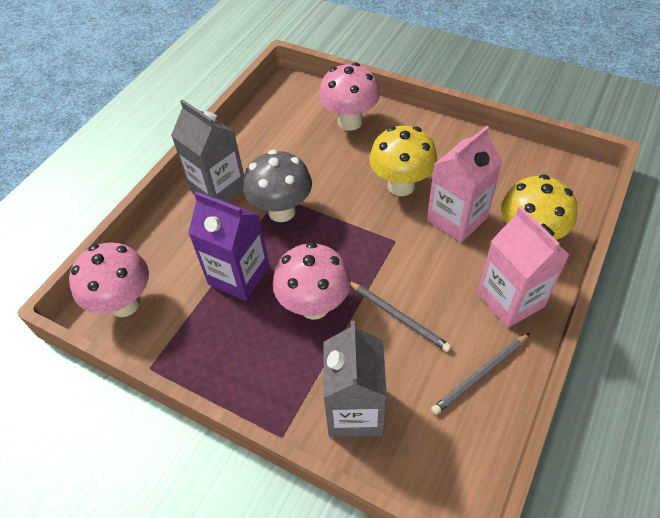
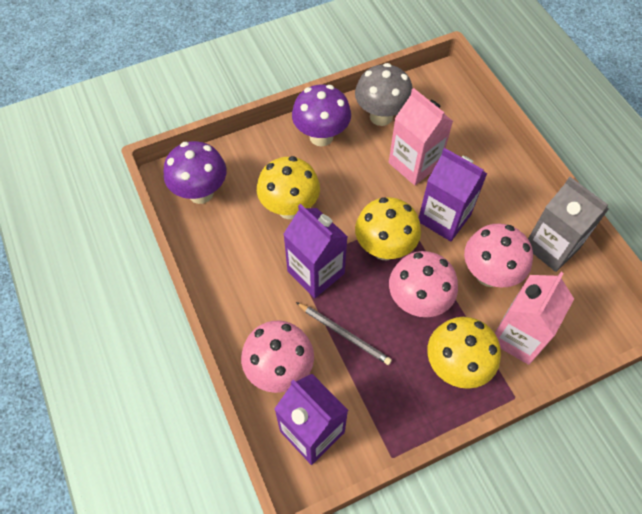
grey carton: [171,99,244,202] [323,321,387,437] = 2 -> [528,177,609,272] = 1
grey pencil: [350,282,451,352] [431,333,530,415] = 2 -> [296,302,392,365] = 1
purple carton: [188,191,270,301] = 1 -> [274,374,348,465] [283,204,348,298] [419,148,488,241] = 3
purple mushroom: none = 0 -> [164,141,226,204] [292,85,351,147] = 2
yellow mushroom: [369,126,437,196] [501,174,577,239] = 2 -> [257,156,320,219] [355,197,421,260] [427,317,501,389] = 3

